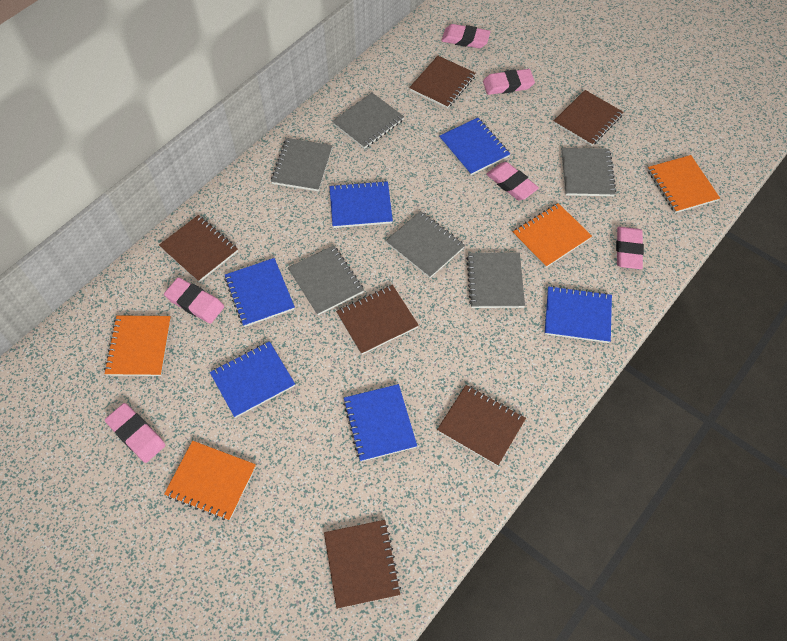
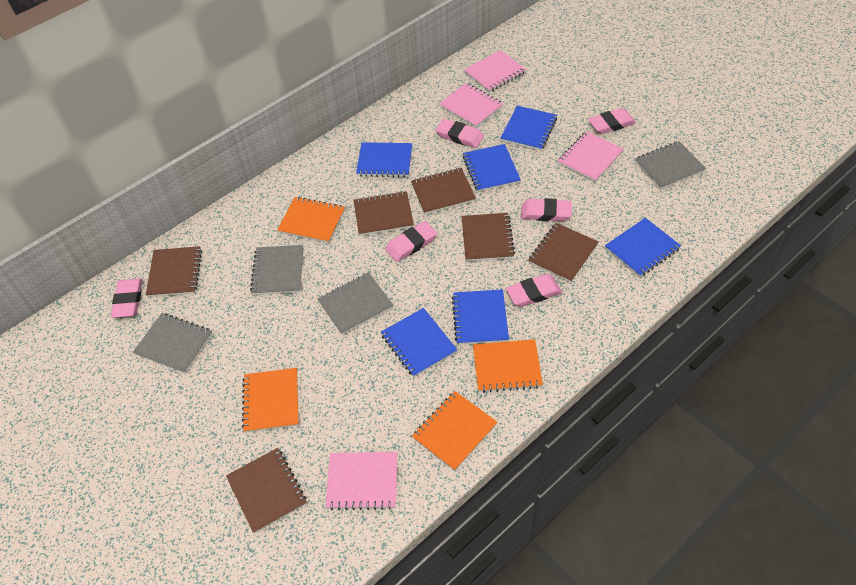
grey notebook: [271,138,333,191] [288,245,364,315] [332,93,404,149] [386,211,465,278] [466,252,525,308] [561,148,616,196] = 6 -> [133,313,212,373] [250,245,304,295] [318,272,394,335] [635,141,706,190] = 4
pink notebook: none = 0 -> [326,452,397,510] [439,83,503,128] [464,50,526,92] [558,131,624,182] = 4

